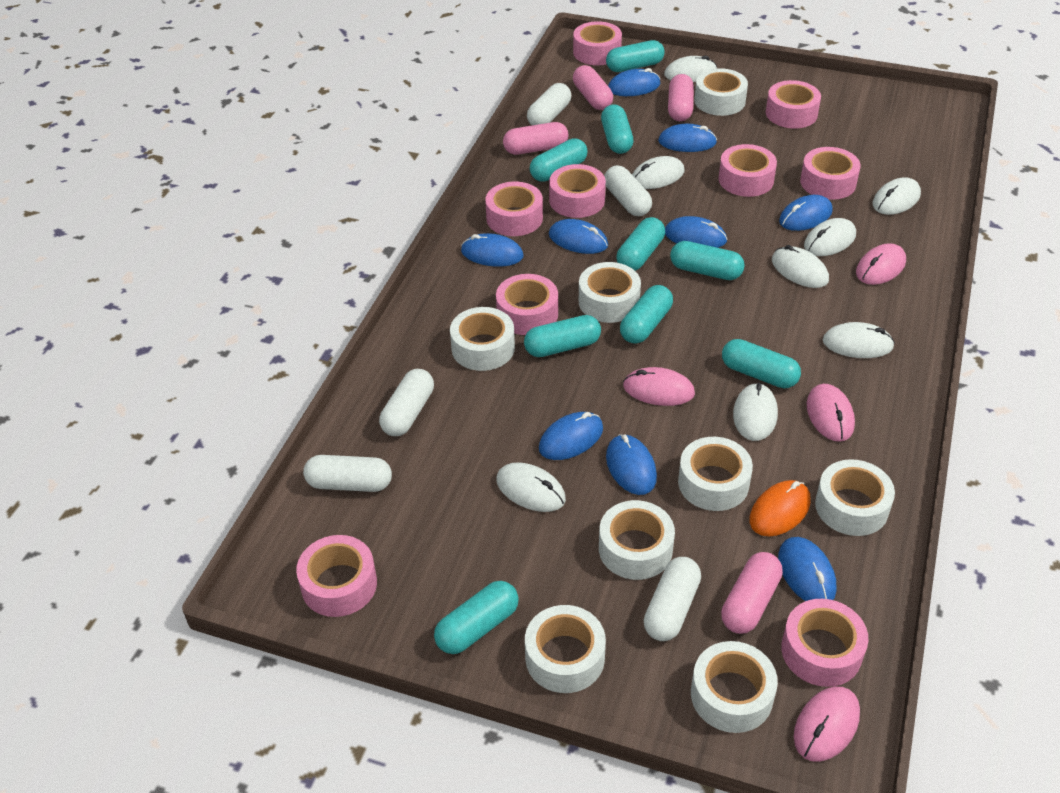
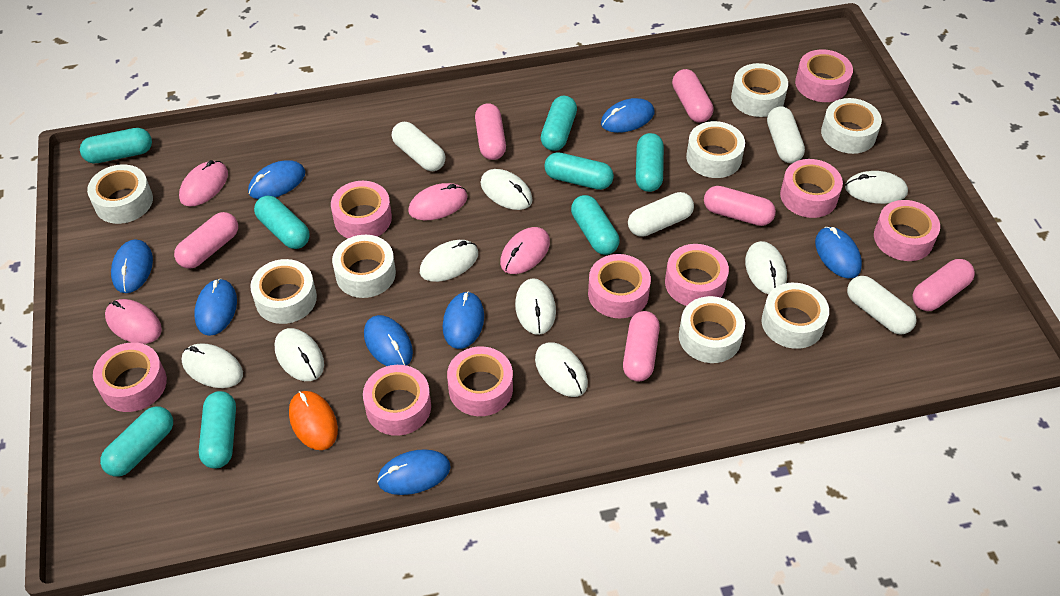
blue mouse: [461,233,524,267] [539,412,603,460] [549,219,608,254] [606,434,657,495] [608,68,661,96] [658,124,717,152] [665,216,727,248] [778,537,836,601] [779,195,833,231] = 9 -> [111,239,153,293] [194,278,237,336] [248,160,305,199] [364,315,413,366] [377,449,450,495] [443,291,484,349] [601,98,655,133] [815,227,862,278] = 8
pink capsule: [503,122,569,155] [573,65,613,110] [668,74,694,121] [721,552,783,634] = 4 -> [174,212,238,269] [475,103,506,160] [623,311,660,382] [672,69,713,123] [704,186,776,226] [912,259,975,311] = 6
turquoise capsule: [434,581,519,654] [524,315,601,357] [530,138,587,182] [601,104,633,154] [606,40,665,72] [617,217,665,271] [620,285,673,344] [670,241,745,280] [722,339,801,388] = 9 -> [80,128,152,163] [100,407,173,477] [199,391,236,468] [254,196,310,249] [541,96,577,151] [544,152,614,190] [571,195,619,255] [636,133,664,192] = 8
white capsule: [303,455,392,492] [379,369,434,436] [527,83,571,125] [604,165,652,216] [644,557,701,641] = 5 -> [392,122,445,171] [628,192,694,237] [767,106,805,163] [847,276,917,335] = 4

